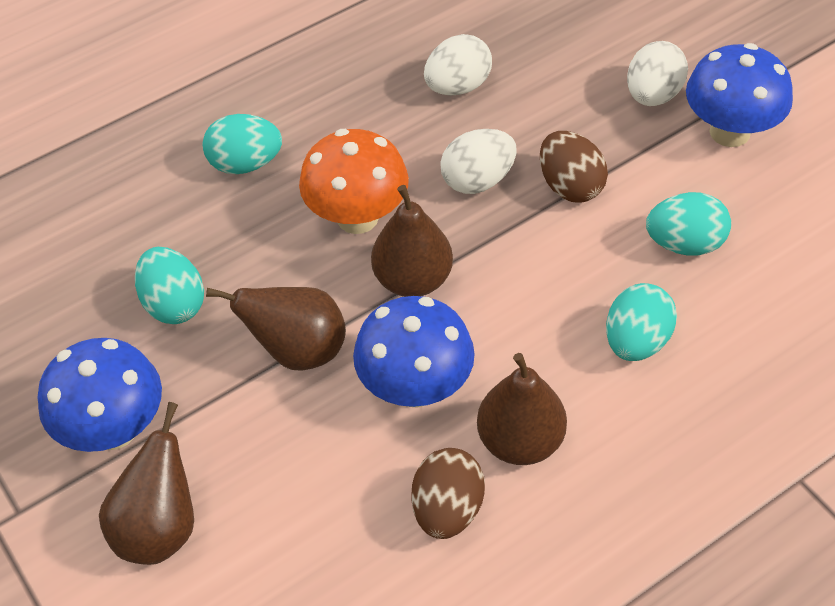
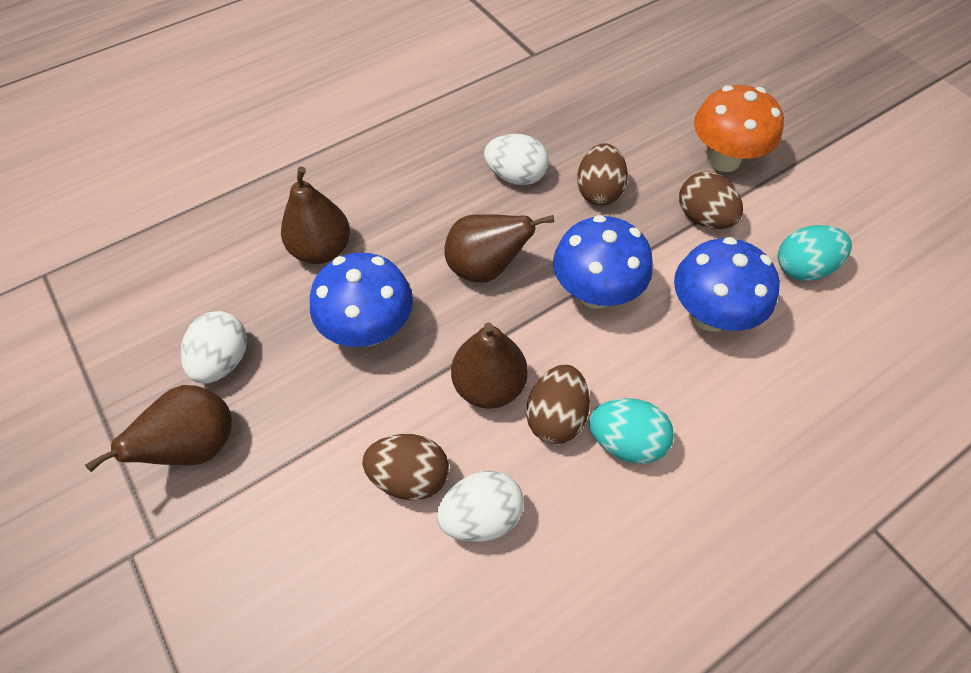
brown egg: [411,448,485,539] [540,131,608,202] = 2 -> [362,434,449,501] [526,365,590,444] [577,143,628,206] [679,172,743,229] = 4
turquoise egg: [135,247,204,324] [203,114,282,174] [606,283,677,361] [646,192,731,255] = 4 -> [589,398,674,464] [778,225,852,281] = 2

